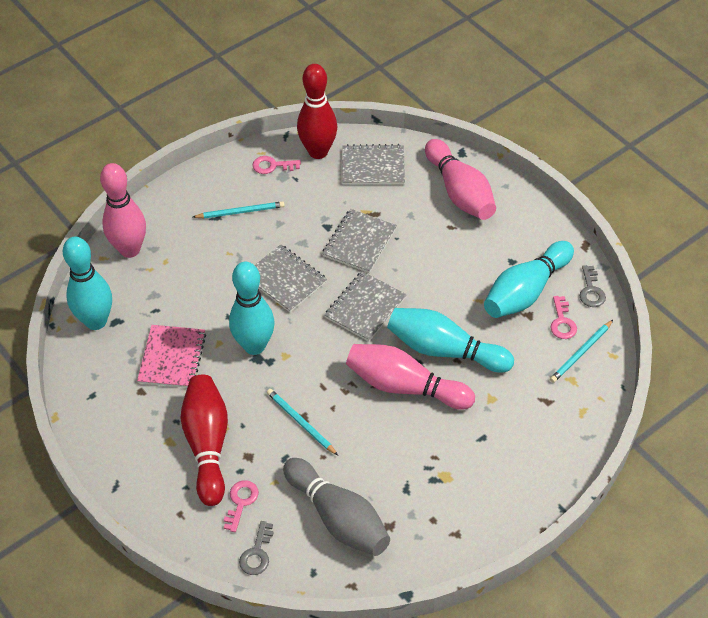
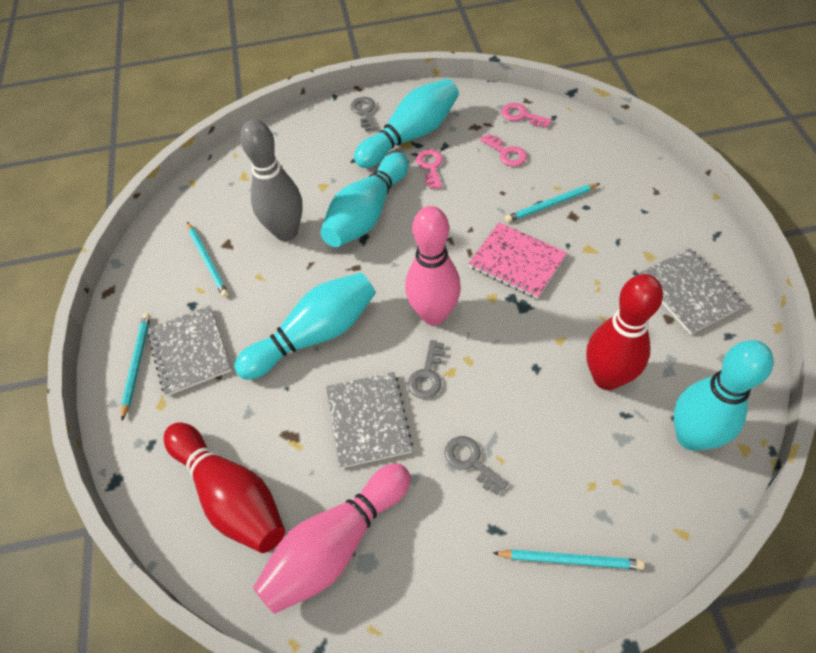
grey key: [239,521,274,575] [580,265,606,307] = 2 -> [350,97,377,131] [408,340,445,399] [444,436,508,495] = 3
grey notebook: [255,244,327,312] [322,209,397,273] [324,271,407,342] [342,144,405,185] = 4 -> [147,306,232,396] [326,372,413,468] [638,248,746,335] = 3
pink bowling pin: [100,163,146,258] [346,344,475,410] [425,139,496,220] = 3 -> [253,463,411,614] [405,206,461,325] = 2
turquoise pencil: [193,201,285,219] [267,389,338,455] [550,320,613,383] = 3 -> [121,313,150,421] [187,222,229,297] [493,549,645,570] [505,183,600,222] = 4

